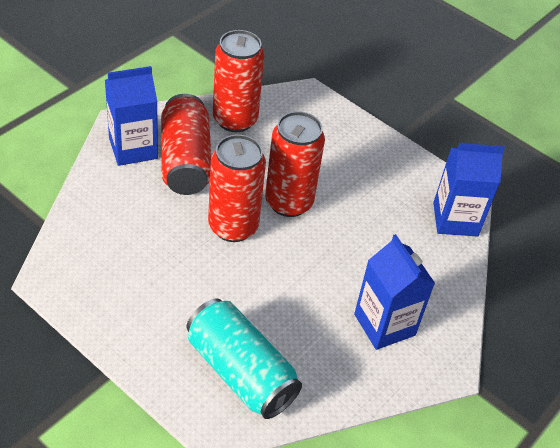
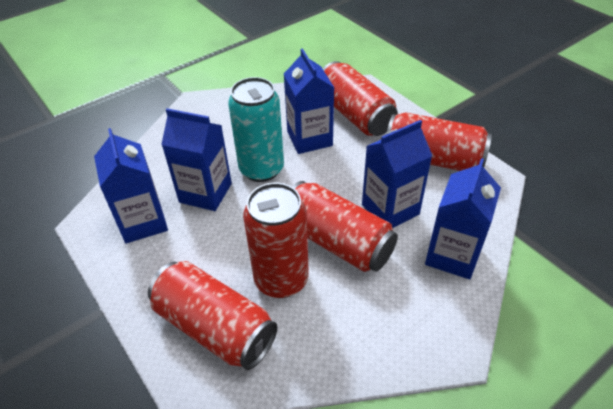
blue carton: [105,66,158,166] [354,234,435,350] [433,143,505,236] = 3 -> [94,128,168,243] [161,108,232,211] [284,49,334,154] [362,120,432,228] [425,158,501,279] = 5
red can: [161,94,211,195] [208,135,266,242] [213,30,264,132] [265,111,325,217] = 4 -> [148,261,277,370] [243,183,309,298] [292,181,398,272] [323,61,398,136] [387,112,492,171] = 5

